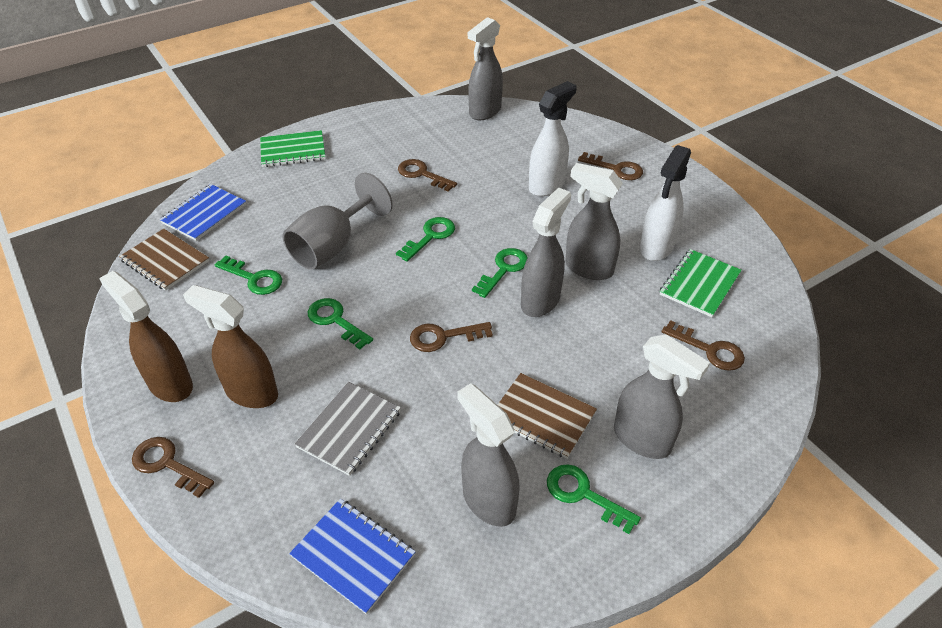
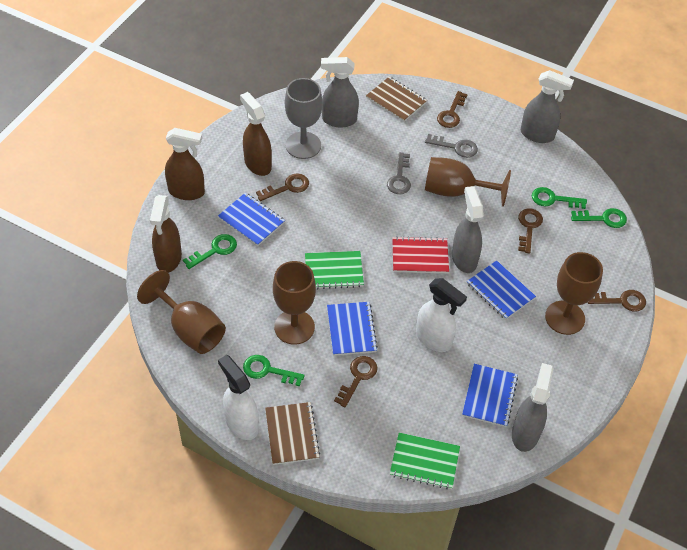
blue notebook: [159,184,246,241] [289,499,416,614] = 2 -> [218,193,285,246] [327,302,378,356] [462,364,518,427] [467,260,536,320] = 4
brown goblet: none = 0 -> [137,270,226,354] [273,261,316,345] [425,157,511,207] [545,252,603,335] = 4
brown spray bottle: [99,271,193,402] [183,285,278,408] = 2 -> [150,195,182,273] [165,128,205,200] [240,92,272,176] = 3
green key: [215,256,282,295] [308,298,373,350] [396,217,455,262] [472,248,528,298] [547,464,641,534] = 5 -> [183,234,237,269] [243,355,305,386] [532,187,587,209] [571,208,627,228] = 4
grey key: none = 0 -> [387,152,411,194] [425,134,478,158] = 2
grey notebook: [295,382,401,476] = 1 -> none = 0
grey spray bottle: [457,383,520,527] [468,17,503,120] [521,188,571,317] [565,163,623,280] [614,334,710,459] = 5 -> [321,57,359,127] [452,186,484,273] [512,363,554,452] [521,70,574,143] = 4
red notebook: none = 0 -> [392,236,449,273] = 1

